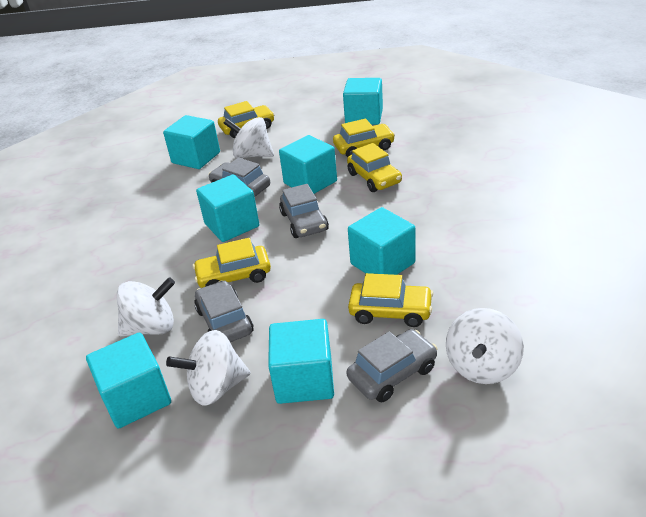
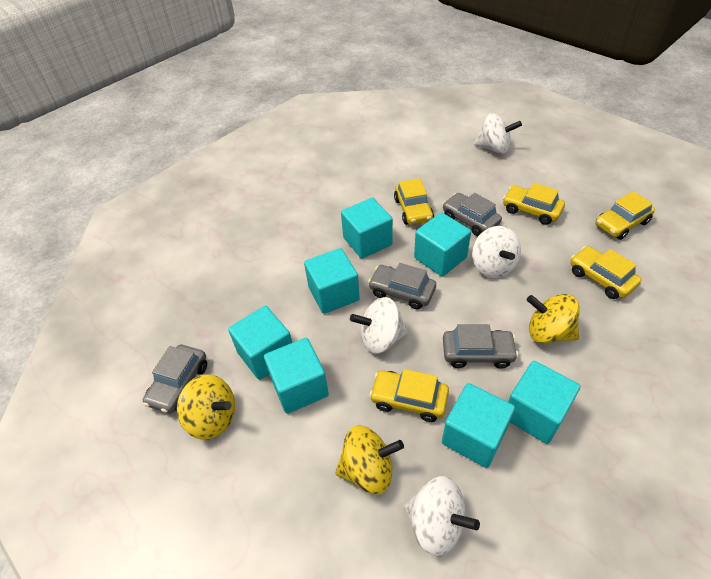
yellow spinning top: none = 0 -> [177,374,235,440] [335,426,404,494] [527,294,580,343] = 3

